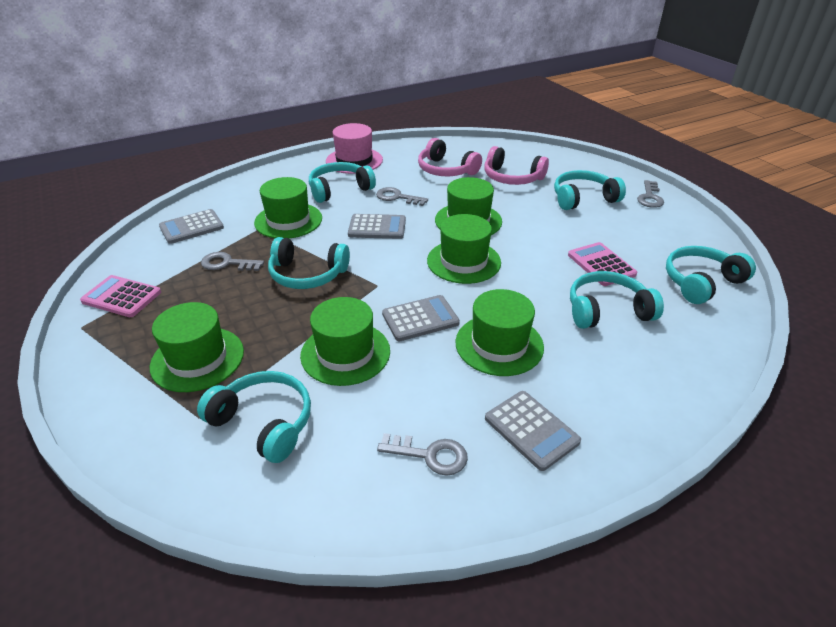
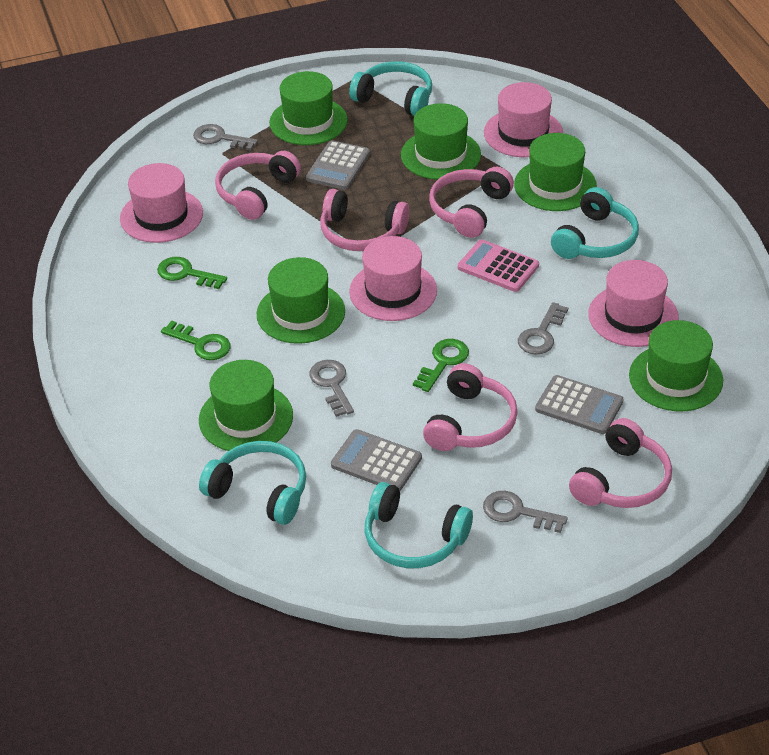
green key: none = 0 -> [157,257,227,289] [161,321,231,360] [413,339,469,392] = 3
grey calculator: [159,209,224,244] [348,214,406,239] [382,295,460,341] [485,391,581,471] = 4 -> [306,140,370,190] [331,429,422,491] [535,375,623,434] = 3
pink calculator: [80,275,161,317] [568,242,637,286] = 2 -> [458,239,539,292] = 1
pink hat: [326,123,383,174] = 1 -> [120,163,203,243] [349,236,437,321] [484,82,563,157] [588,260,679,347] = 4
pink headphones: [418,138,482,176] [484,146,549,185] = 2 -> [215,151,301,220] [320,189,410,251] [423,363,518,451] [429,167,514,238] [569,418,672,508] = 5
turquoise headphones: [197,371,311,463] [268,237,350,289] [309,162,376,203] [554,170,626,210] [570,271,664,329] [666,246,756,304] = 6 -> [199,441,306,525] [349,61,432,116] [365,482,473,568] [551,187,639,259] = 4

